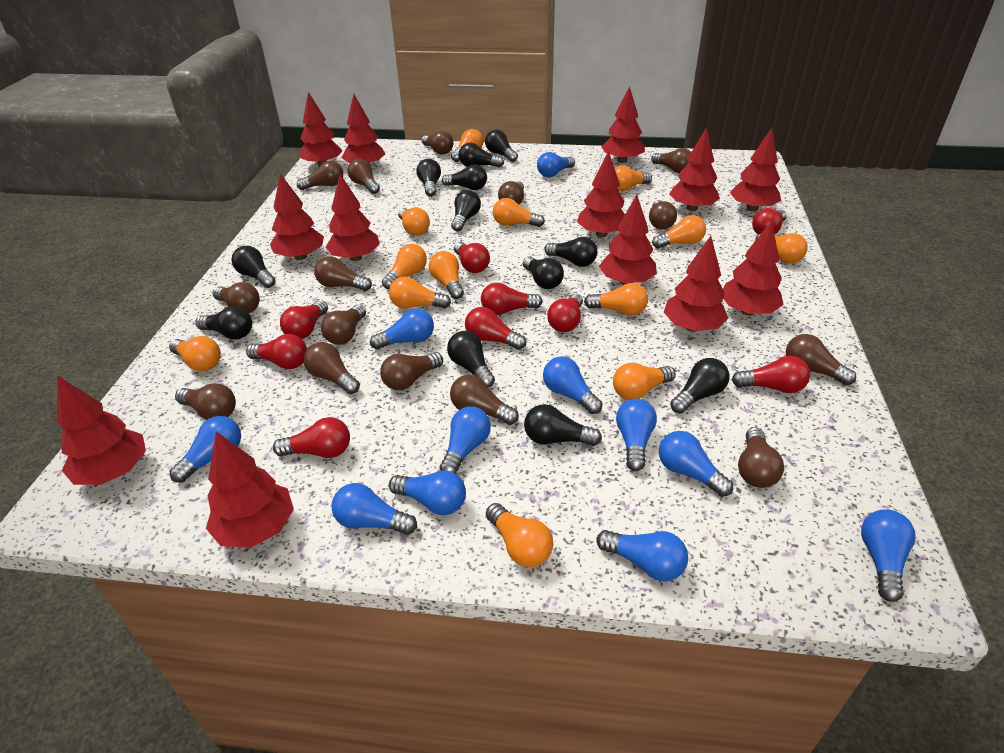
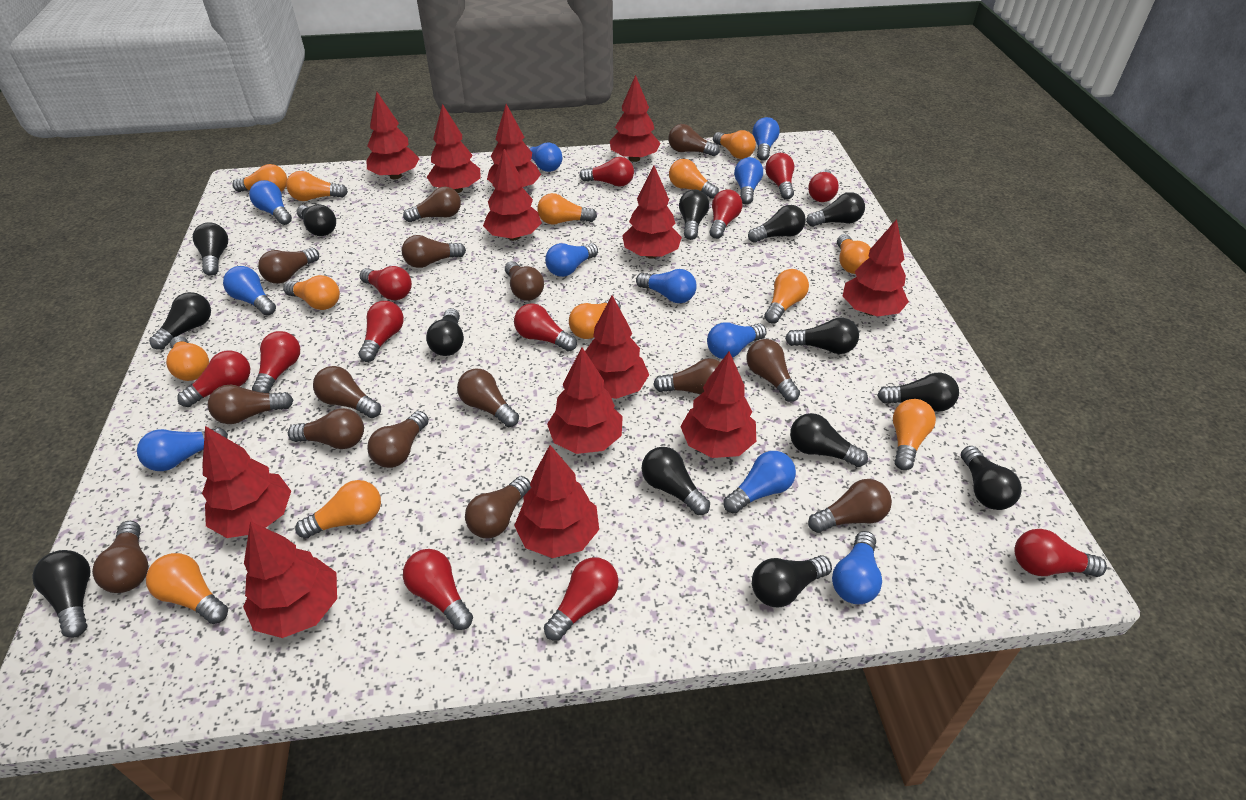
black light bulb: [195,306,252,340] [232,246,276,288] [417,159,441,197] [442,164,487,190] [447,331,495,387] [451,190,481,232] [459,143,504,167] [485,130,518,162] [523,256,564,289] [524,404,602,446] [544,237,597,267] [670,358,729,414] = 12 -> [32,550,91,638] [149,292,211,350] [193,222,228,276] [297,205,336,236] [426,308,464,356] [641,447,710,515] [679,189,709,240] [748,205,806,243] [752,555,832,607] [785,318,859,354] [790,413,868,467] [806,192,865,227] [877,373,959,412] [961,446,1022,510] = 14
red light bulb: [246,334,307,369] [273,417,350,458] [280,300,328,339] [454,242,490,273] [465,307,526,350] [481,283,543,315] [547,293,583,332] [732,356,810,393] [752,208,787,234] = 9 -> [177,351,250,407] [252,331,300,393] [358,301,404,362] [360,266,412,300] [403,549,473,630] [514,303,577,352] [544,557,619,641] [579,157,634,187] [709,189,743,239] [765,153,794,200] [808,169,839,202] [1015,529,1107,577] = 12

